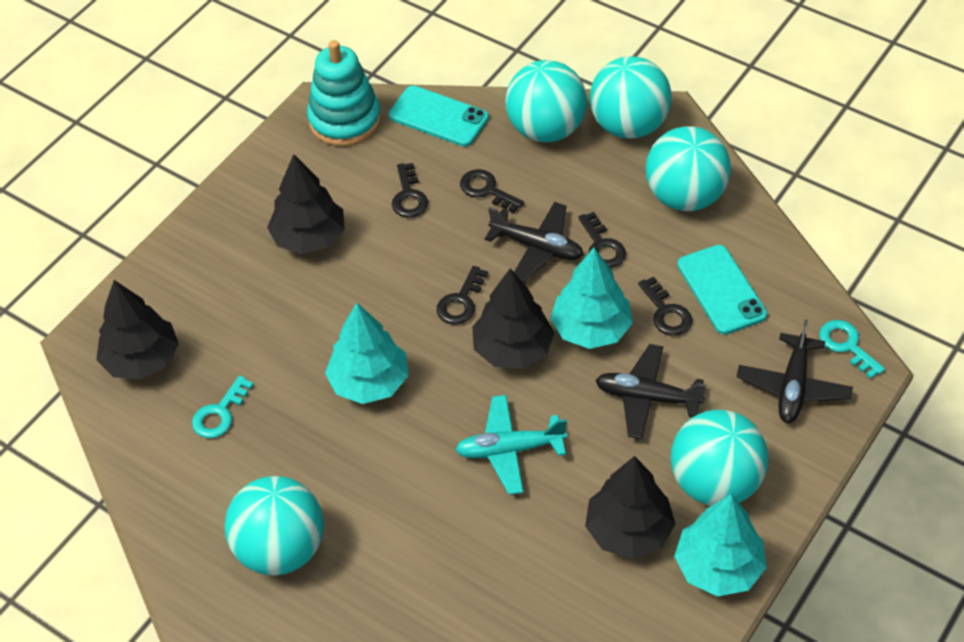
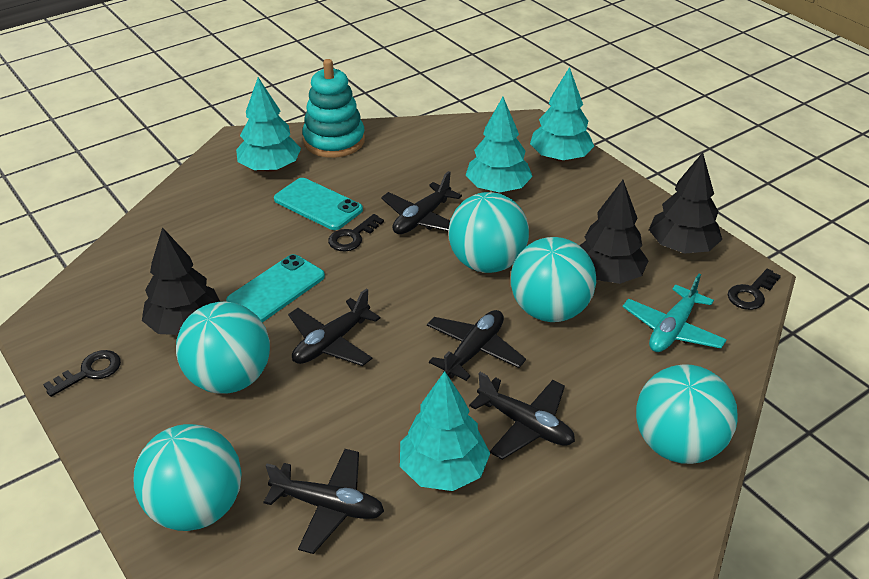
black key: [392,163,428,218] [437,266,488,325] [460,169,524,213] [578,212,626,268] [638,277,692,336] = 5 -> [43,350,121,397] [328,214,384,251] [728,269,781,310] = 3
black plane: [485,202,584,282] [595,344,707,439] [737,319,853,423] = 3 -> [263,449,384,554] [288,288,380,366] [381,171,462,234] [427,310,526,381] [469,372,575,460] = 5
black tree: [97,280,179,380] [267,154,345,254] [472,268,554,369] [585,456,675,559] = 4 -> [142,227,220,335] [579,180,649,284] [649,152,722,254] = 3
turquoise key: [192,375,254,438] [819,320,885,379] = 2 -> none = 0
turquoise tree: [325,303,408,404] [550,248,633,349] [674,494,767,597] = 3 -> [236,77,301,172] [400,371,490,491] [466,97,533,193] [530,67,594,161] = 4

